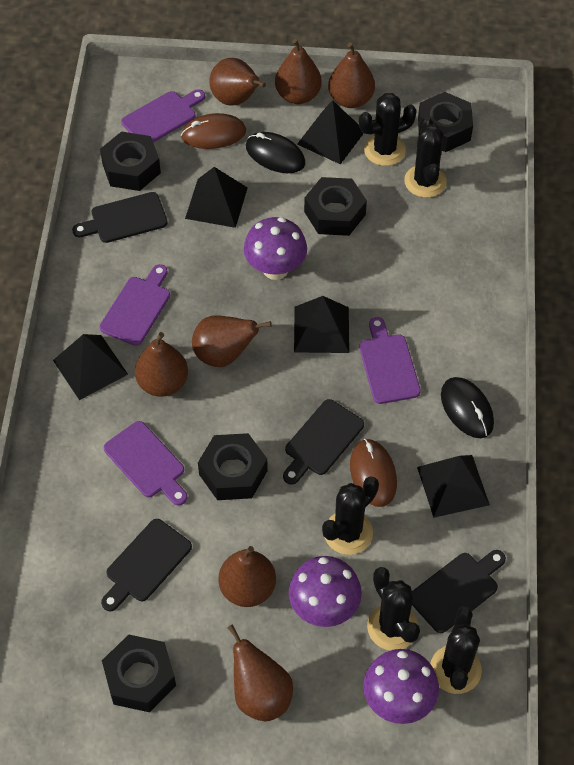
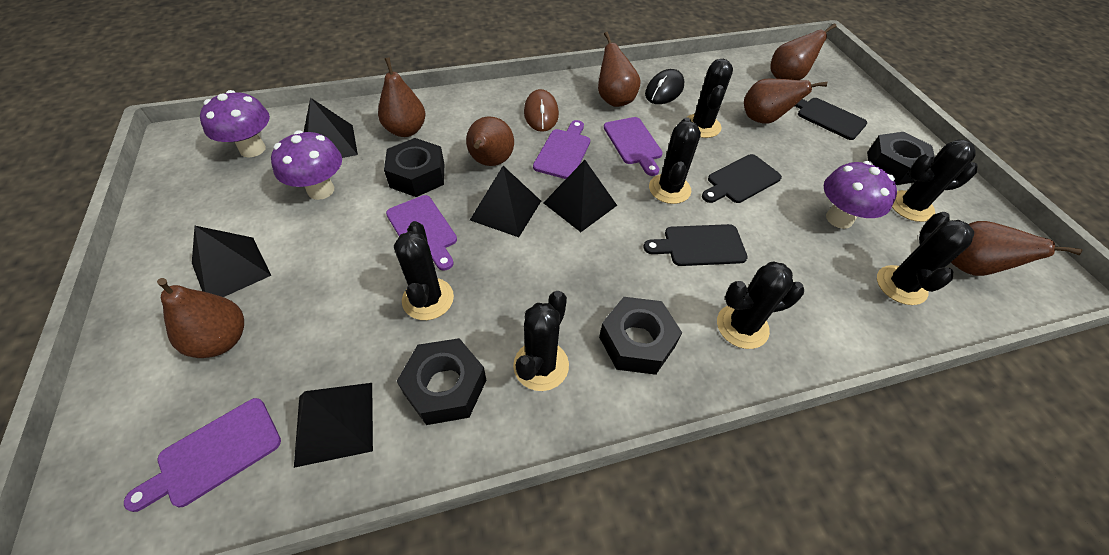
black cactus: [322,477,379,555] [359,93,417,166] [367,567,420,650] [404,117,447,198] [430,606,482,694] = 5 -> [394,221,454,320] [513,291,569,391] [649,117,701,204] [687,59,733,138] [717,262,804,349] [877,212,974,305] [892,139,978,222] = 7
black cutting board: [72,192,168,243] [101,519,192,611] [283,399,364,485] [412,550,506,633] = 4 -> [644,224,748,266] [702,154,782,203] [795,98,867,140] = 3
black mouse: [246,132,305,173] [441,377,494,438] = 2 -> [645,69,684,104] = 1
black nut: [100,132,161,191] [102,634,176,712] [198,433,268,500] [304,177,367,236] [418,92,473,152] = 5 -> [384,138,444,197] [397,338,486,425] [599,297,682,375] [867,132,935,185] = 4
brown mouse: [181,113,246,149] [350,439,397,507] = 2 -> [524,89,559,132] = 1

